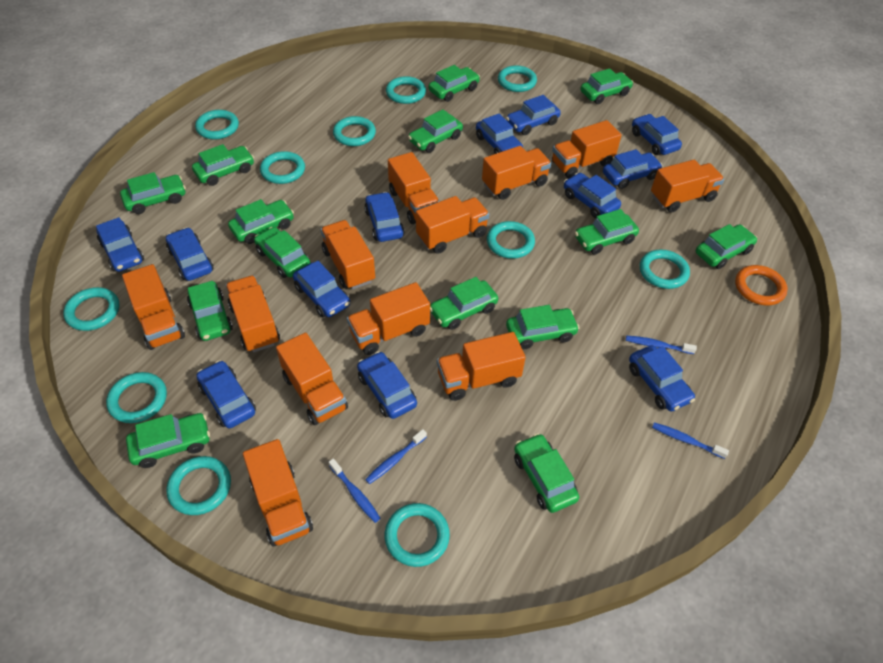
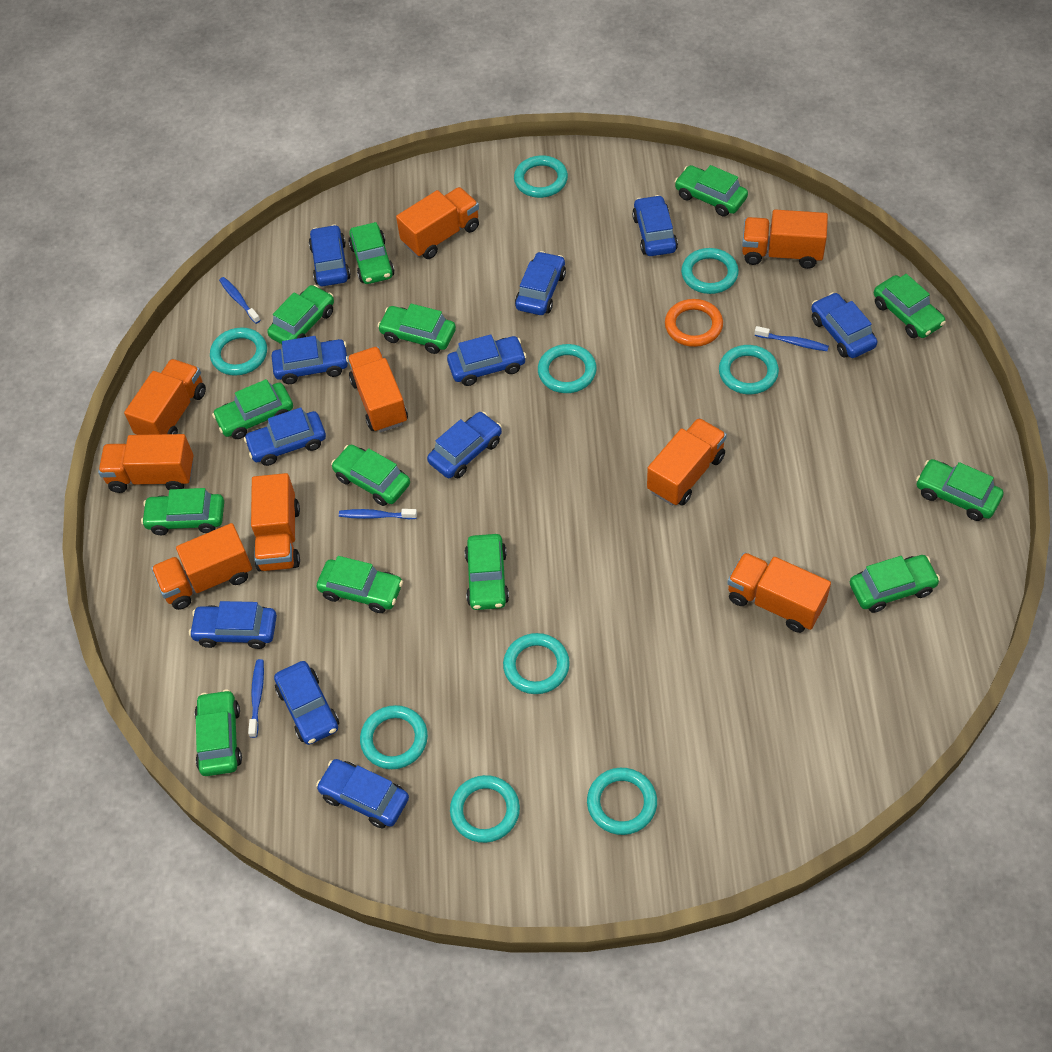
blue car: [96,217,144,272] [166,227,214,281] [197,360,256,428] [293,261,350,317] [357,351,417,419] [364,192,405,242] [476,114,523,154] [506,95,561,135] [564,173,621,218] [603,149,663,189] [629,345,695,411] [632,114,682,155] = 12 -> [189,601,277,649] [244,407,326,466] [272,336,348,384] [274,661,339,745] [309,224,351,286] [316,759,409,829] [427,412,502,479] [447,334,527,386] [515,251,566,315] [632,195,678,256] [811,292,877,358] = 11
green car: [120,172,186,214] [126,413,210,468] [187,281,233,341] [192,144,254,186] [228,199,294,244] [254,227,310,278] [408,109,463,153] [429,65,480,102] [430,277,498,330] [506,305,579,349] [514,433,579,513] [575,209,639,255] [581,68,633,104] [696,224,757,269] = 14 -> [141,488,224,535] [194,689,242,776] [212,379,293,439] [267,285,334,344] [316,556,403,613] [331,445,410,506] [348,222,395,284] [378,304,456,354] [465,534,509,610] [674,165,748,217] [850,555,940,613] [874,274,946,338] [916,459,1003,521] = 13
orange truck: [122,264,185,350] [226,276,280,352] [243,439,313,547] [276,333,348,425] [321,220,375,289] [347,282,430,355] [388,152,440,224] [416,196,489,254] [437,332,526,401] [482,146,551,200] [552,120,622,178] [651,159,724,212] = 12 -> [98,434,193,493] [124,359,206,435] [151,523,252,610] [251,473,300,571] [347,346,408,432] [396,187,479,259] [647,418,727,506] [727,552,831,633] [742,210,828,269] = 9
turquoise ring: [63,287,119,331] [106,372,167,423] [167,456,231,515] [195,110,239,139] [260,151,305,184] [333,116,376,146] [385,503,450,567] [386,76,426,104] [487,221,535,259] [498,66,537,92] [640,249,690,289] = 11 -> [210,328,267,376] [360,705,428,769] [450,775,520,843] [503,633,570,694] [514,156,568,198] [538,344,597,393] [587,768,657,835] [681,248,739,294] [719,345,779,394] = 9

